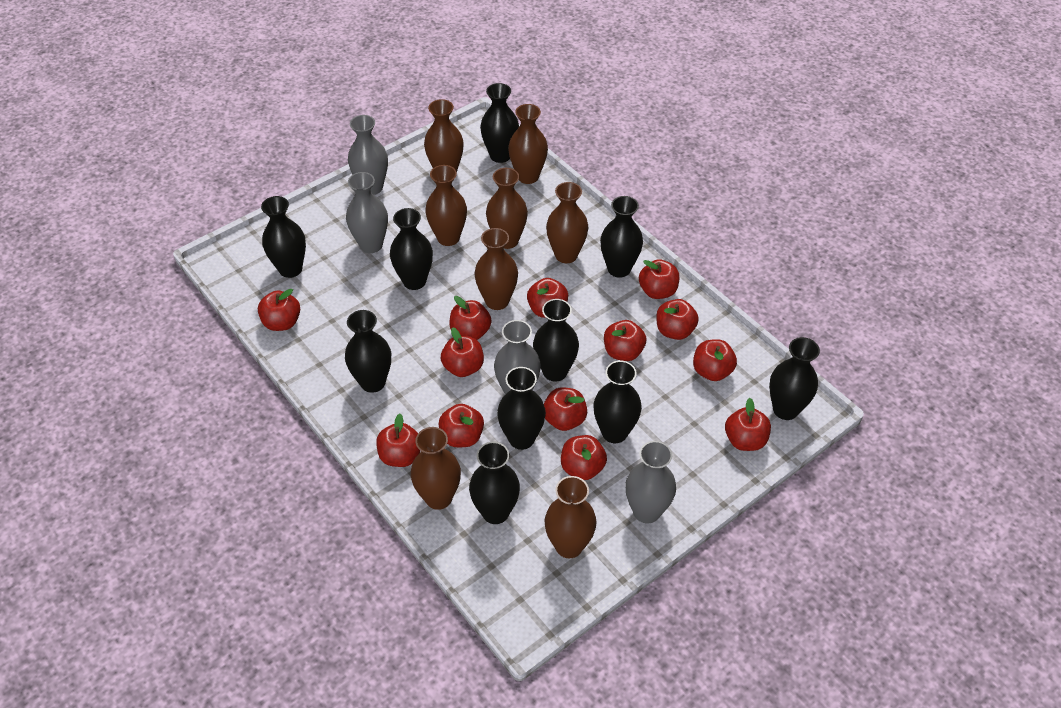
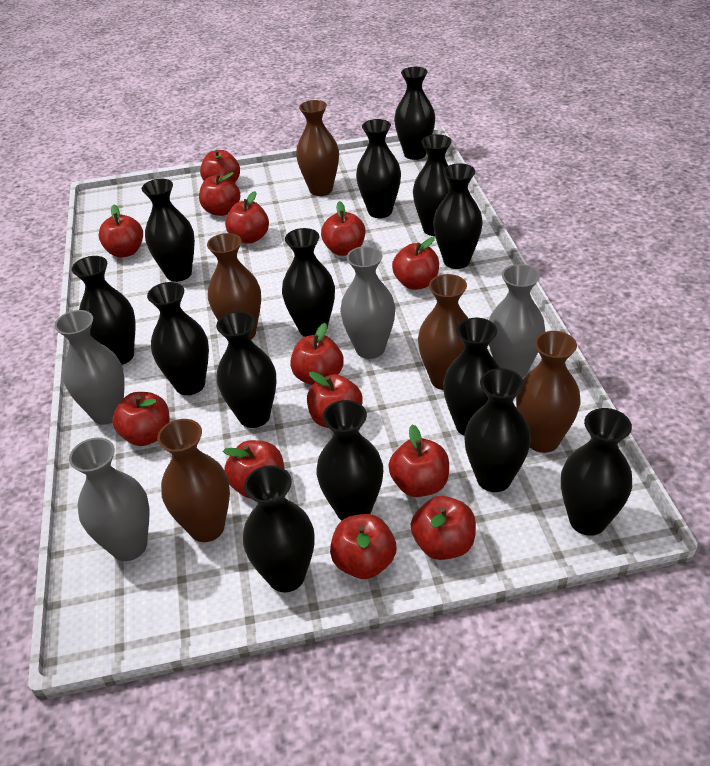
black vase: [261,196,306,278] [345,310,391,393] [390,208,433,290] [469,442,520,524] [480,83,519,163] [497,367,546,450] [533,299,579,381] [593,361,642,443] [600,196,643,278] [769,337,820,420] = 10 -> [72,256,135,365] [142,179,195,282] [147,282,209,395] [216,311,276,428] [243,465,314,592] [282,228,335,337] [316,400,383,521] [356,119,401,218] [394,67,435,160] [413,134,452,236] [433,163,483,269] [443,318,500,436] [464,368,531,492] [561,408,632,536] = 14
brown vase: [411,427,461,510] [424,99,464,172] [425,165,467,246] [474,228,518,310] [486,168,528,249] [508,104,548,184] [545,476,597,558] [546,182,588,263] = 8 -> [157,419,230,542] [207,233,261,339] [296,100,339,196] [418,274,469,390] [516,331,580,453] = 5

